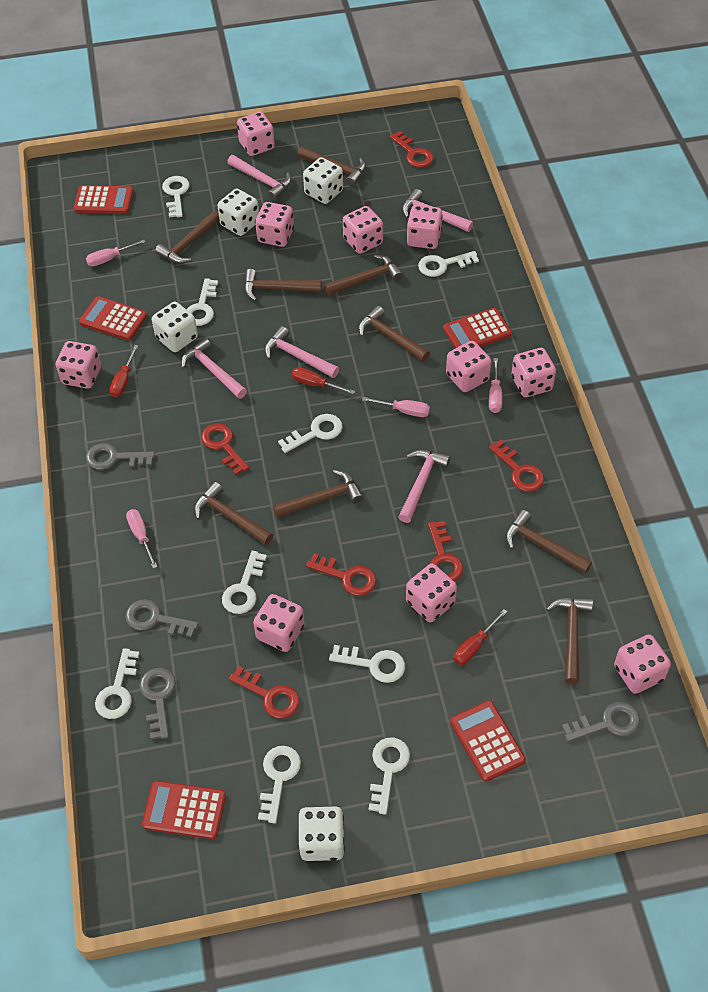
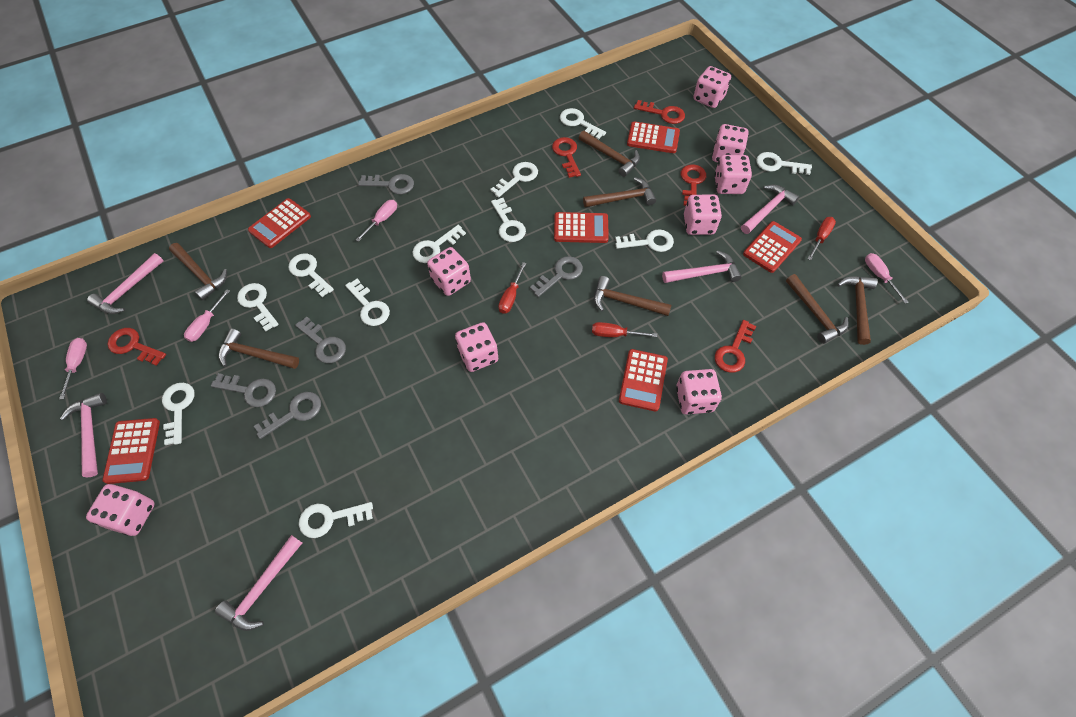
brown hammer: [155,211,220,264] [194,482,273,545] [244,269,322,301] [273,470,364,518] [297,147,366,186] [324,254,403,295] [358,306,430,362] [505,510,592,574] [546,598,593,685] = 9 -> [169,243,227,300] [219,328,299,369] [579,131,640,177] [583,177,656,207] [594,276,671,316] [786,274,849,344] [837,276,877,345] = 7
grey key: [86,443,155,470] [125,599,198,638] [139,668,176,740] [562,702,640,742] = 4 -> [211,373,276,407] [254,392,321,439] [295,317,346,363] [358,174,414,194] [530,256,583,297] = 5
pink dice: [56,341,101,389] [237,112,275,156] [253,594,305,652] [255,202,294,247] [343,206,383,254] [406,564,457,622] [407,205,443,249] [446,341,492,392] [511,348,556,397] [614,634,671,694] = 10 -> [86,484,155,536] [427,247,471,296] [455,322,498,372] [676,369,722,415] [684,195,722,235] [693,66,731,108] [712,124,749,162] [714,155,752,194] = 8
red calculator: [74,185,133,214] [79,296,147,341] [142,781,226,839] [443,308,512,349] [450,700,526,782] = 5 -> [103,418,160,484] [248,198,311,248] [554,212,609,243] [619,349,668,412] [627,121,680,153] [743,221,802,273] = 6
red key: [201,423,249,475] [229,666,300,719] [306,553,376,596] [390,131,433,168] [428,521,463,581] [489,440,544,492] = 6 -> [107,328,166,366] [552,137,581,178] [634,100,685,124] [681,164,706,206] [715,320,756,373] = 5
white dice: [152,302,198,352] [218,189,259,236] [298,807,345,861] [303,157,343,204] = 4 -> none = 0
white key: [95,648,140,719] [162,176,190,217] [186,278,218,326] [222,551,267,614] [258,746,301,823] [278,414,343,453] [329,645,405,683] [369,738,410,815] [418,251,479,277] = 9 -> [162,383,194,445] [237,283,279,331] [288,253,334,297] [299,502,373,538] [345,279,390,326] [412,225,466,263] [490,162,538,197] [491,198,526,242] [560,108,606,140] [615,229,674,252] [756,152,812,175] = 11

